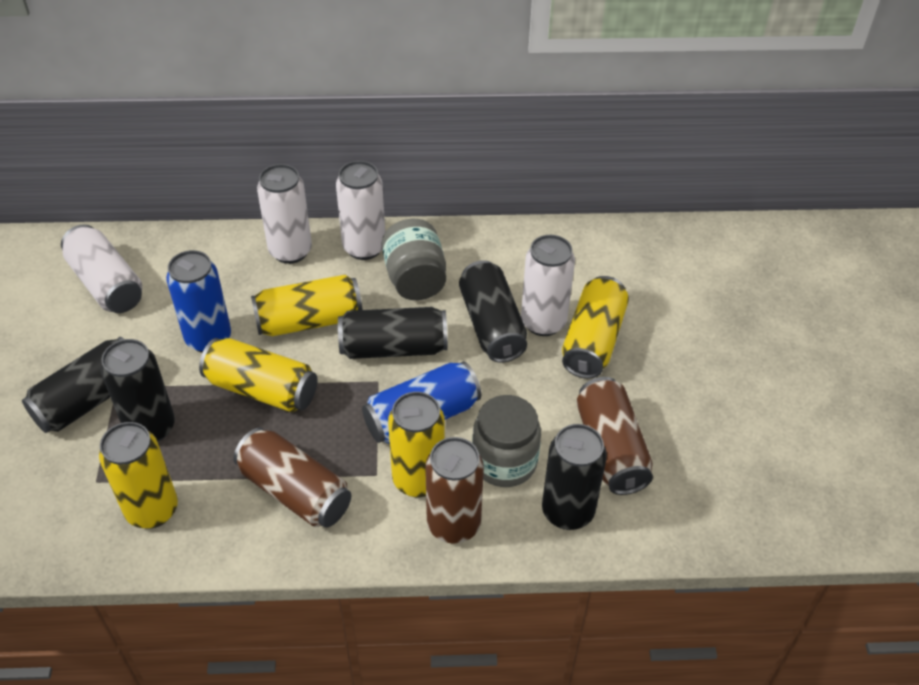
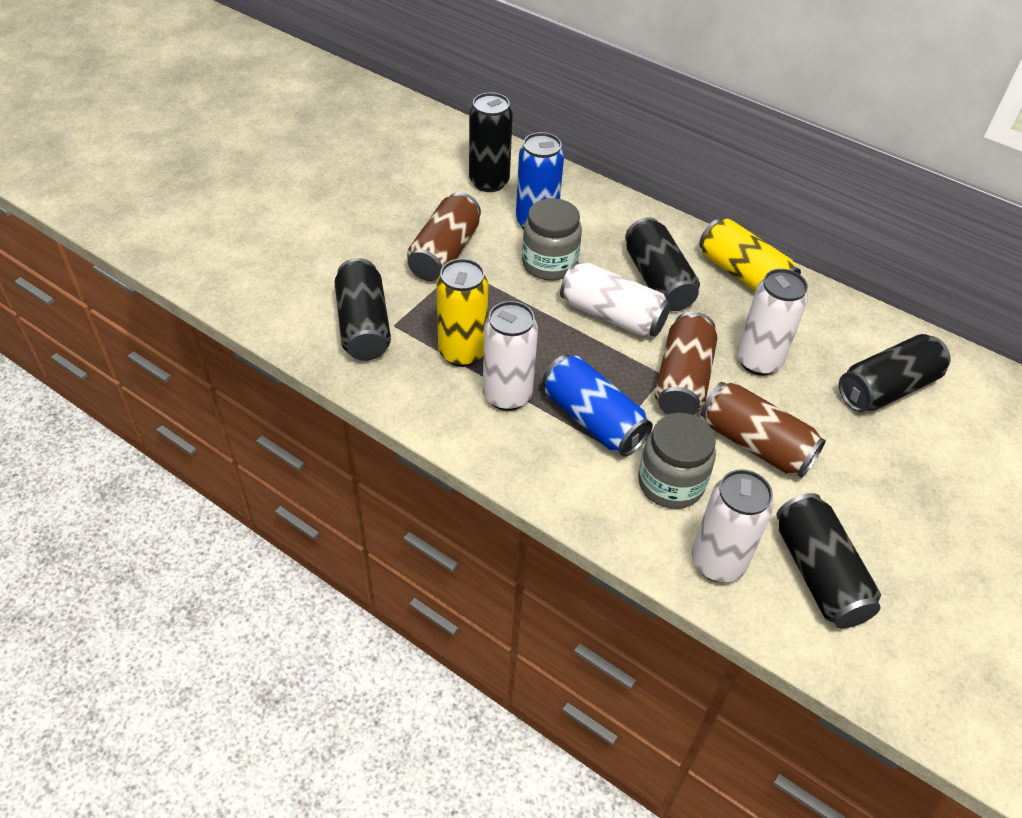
yellow can: [99,422,178,529] [199,338,317,412] [251,275,363,336] [388,392,445,497] [562,276,629,379] = 5 -> [436,258,488,367] [699,218,801,292] = 2

